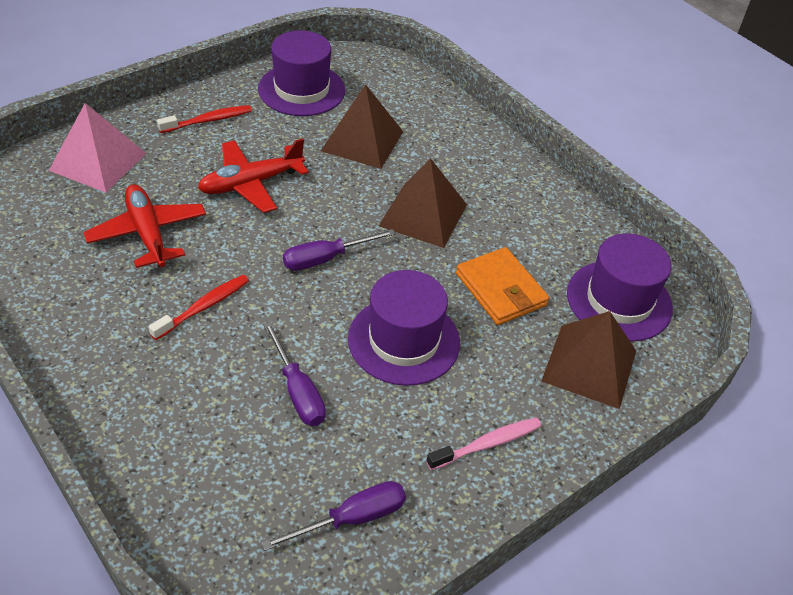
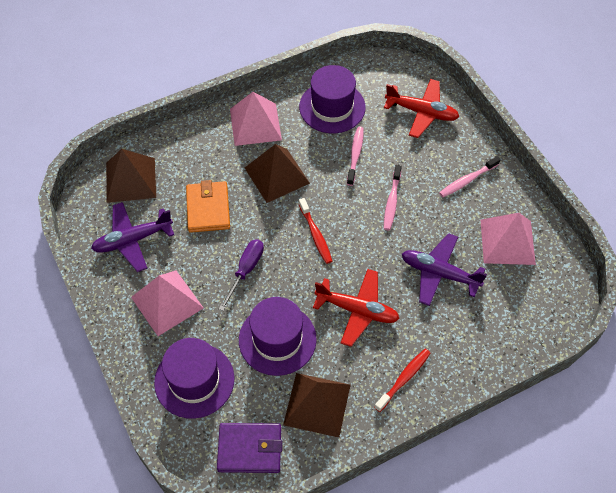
pink pyramid: [49,103,147,192] = 1 -> [131,271,203,336] [230,92,282,146] [480,213,536,265] = 3
pink toothbrush: [427,417,541,470] = 1 -> [347,127,364,186] [384,165,402,230] [439,156,500,197] = 3
purple plane: none = 0 -> [91,202,174,272] [402,233,487,306] = 2
purple screwdriver: [261,481,406,551] [263,322,326,426] [283,229,396,271] = 3 -> [219,239,264,311] = 1
purple wallet: none = 0 -> [217,423,282,473] = 1

